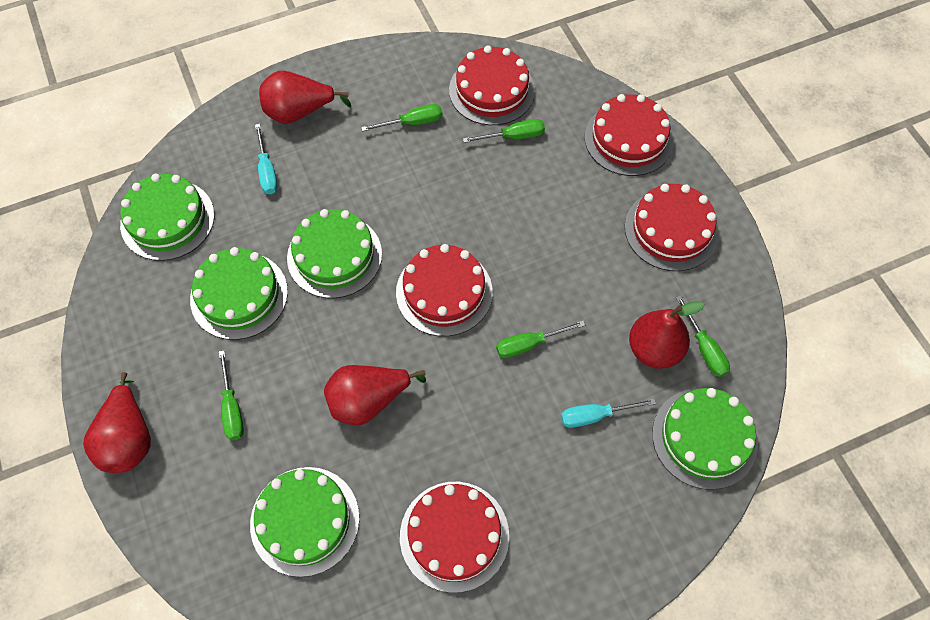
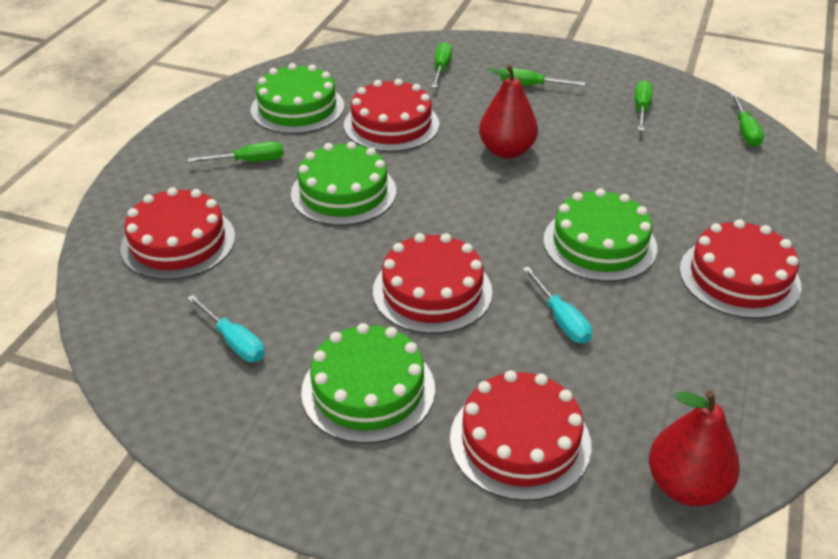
green cake: [120,174,214,261] [190,247,288,340] [250,467,359,577] [287,209,382,298] [652,388,758,490] = 5 -> [250,63,344,134] [291,141,396,226] [301,323,435,444] [543,188,658,282] = 4
red pear: [83,372,151,473] [259,71,351,124] [324,365,426,425] [629,302,705,369] = 4 -> [479,64,538,159] [649,390,740,506] = 2

